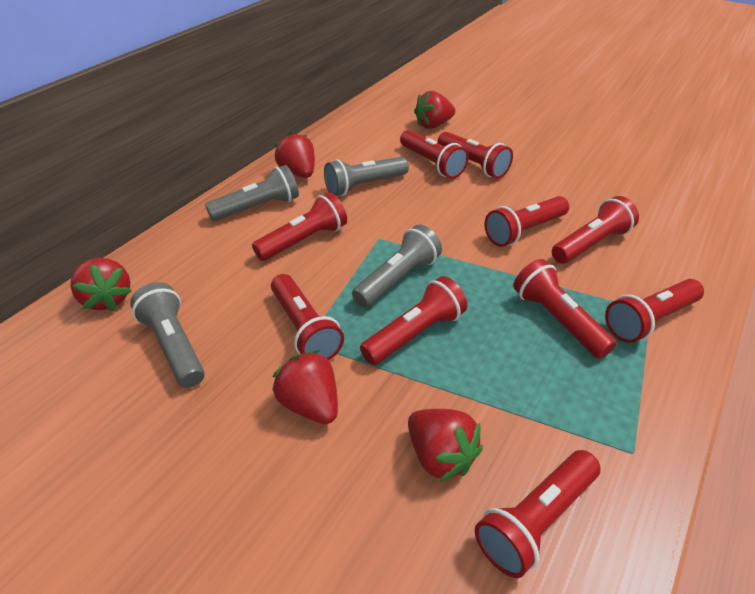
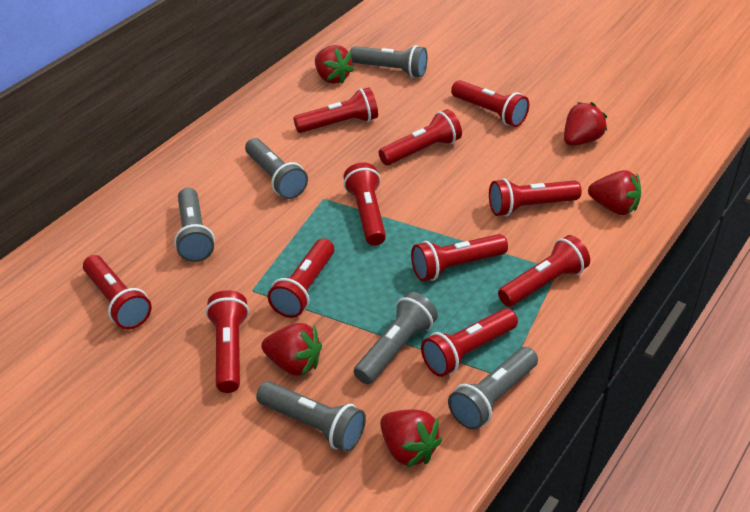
grey flashlight: [130,282,205,388] [205,165,299,221] [324,156,409,196] [352,225,442,307] = 4 -> [174,188,215,262] [245,138,308,199] [256,381,366,452] [350,45,428,78] [354,292,438,384] [448,347,538,430] = 6
red flashlight: [252,192,347,261] [271,274,344,360] [360,276,467,365] [400,130,469,179] [438,132,513,179] [475,450,601,578] [484,196,569,247] [513,259,616,359] [552,196,639,264] [605,279,704,343] = 10 -> [83,255,152,329] [206,290,249,393] [268,239,334,318] [293,87,378,133] [344,163,386,246] [379,109,462,165] [411,234,508,281] [421,308,518,377] [451,80,529,127] [489,178,582,217] [498,235,590,307] = 11

